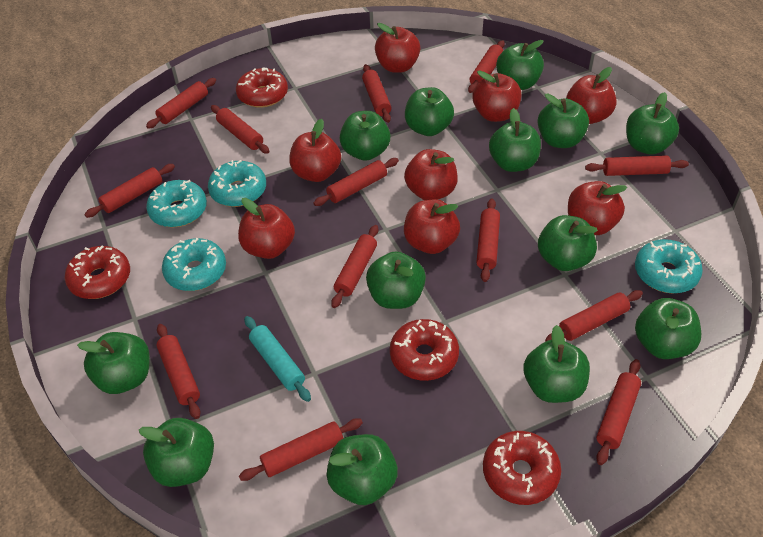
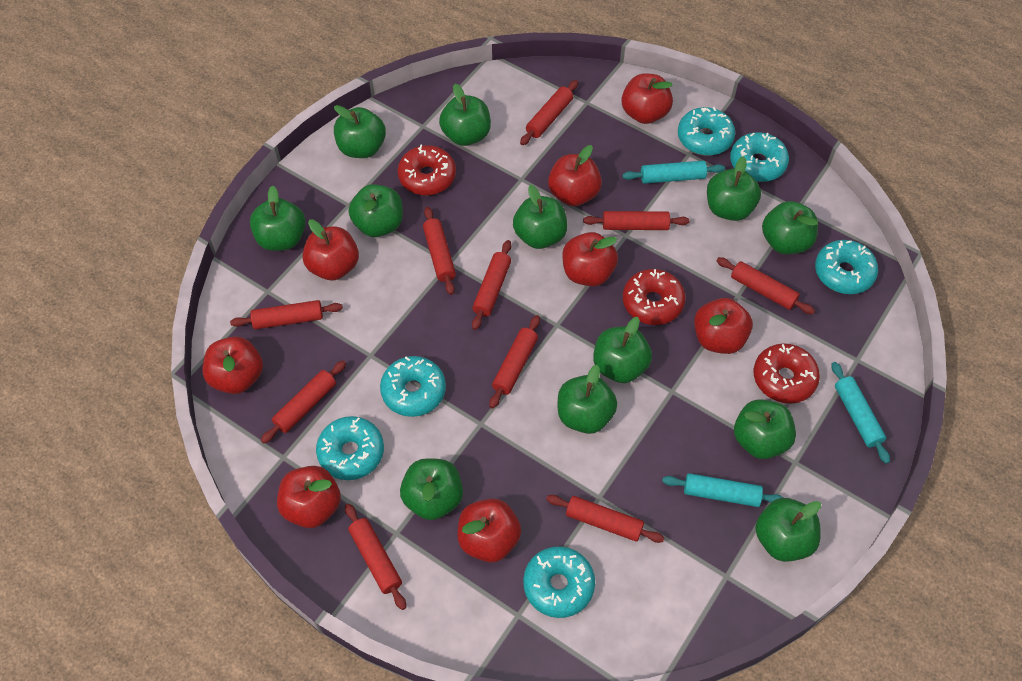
green apple: [77,332,150,394] [139,418,214,487] [327,434,398,505] [340,111,391,161] [366,251,426,309] [405,87,454,136] [489,108,541,172] [496,40,544,90] [523,325,590,403] [538,93,589,148] [538,215,598,271] [626,92,679,154] [635,298,701,359] = 13 -> [250,185,306,251] [334,105,386,158] [349,184,403,237] [400,458,463,520] [439,84,491,146] [513,185,567,249] [558,365,617,434] [593,317,652,383] [707,156,761,221] [734,399,796,459] [755,498,821,562] [762,201,818,254] = 12
red donut: [65,246,130,299] [236,68,288,108] [390,319,459,381] [483,431,561,505] = 4 -> [397,145,456,195] [623,269,686,325] [754,343,820,404] = 3
red rolling pin: [84,164,175,218] [146,78,216,129] [156,324,200,419] [211,105,270,154] [239,418,363,481] [314,158,399,206] [331,225,378,308] [362,64,391,123] [468,40,505,93] [476,199,500,282] [545,290,643,341] [585,156,689,176] [596,359,641,465] = 13 -> [230,300,343,329] [261,360,346,444] [345,503,406,610] [423,207,456,295] [472,240,511,330] [489,315,540,409] [520,80,578,145] [546,495,664,543] [583,211,690,230] [716,257,815,314] = 10
turquoise donut: [146,180,207,227] [162,238,226,291] [208,160,266,207] [635,239,703,293] = 4 -> [316,416,384,480] [380,356,446,417] [523,546,595,618] [678,107,735,156] [730,132,789,182] [815,240,878,294] = 6
turquoise rolling pin: [244,316,311,402] = 1 -> [622,161,725,184] [662,473,783,507] [832,362,890,464] = 3

